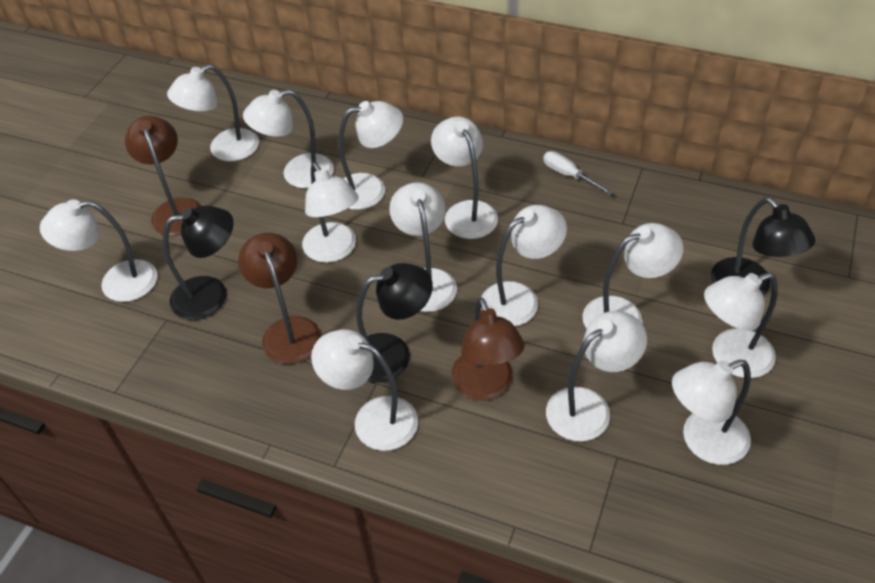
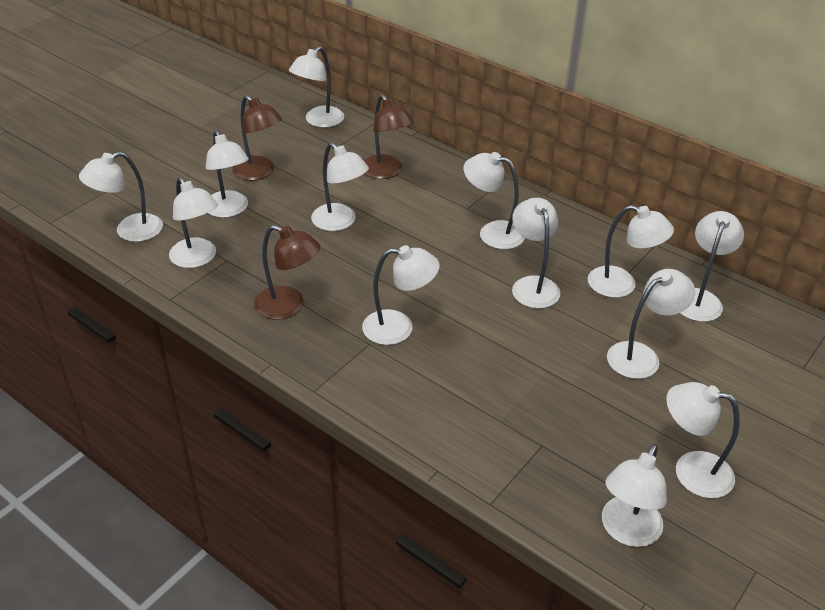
black lamp: [163,205,234,320] [357,263,433,383] [711,197,816,295] = 3 -> none = 0
white screwdriver: [543,151,613,195] = 1 -> none = 0

